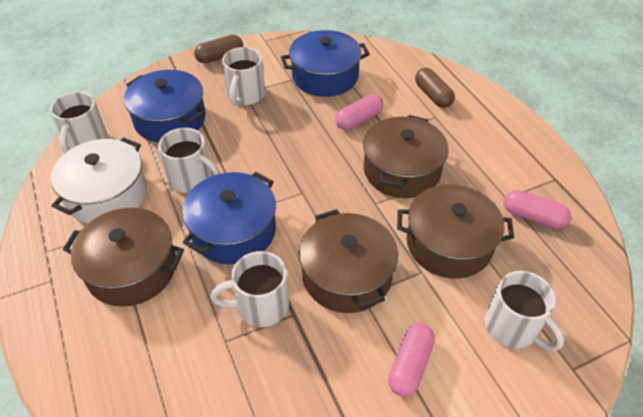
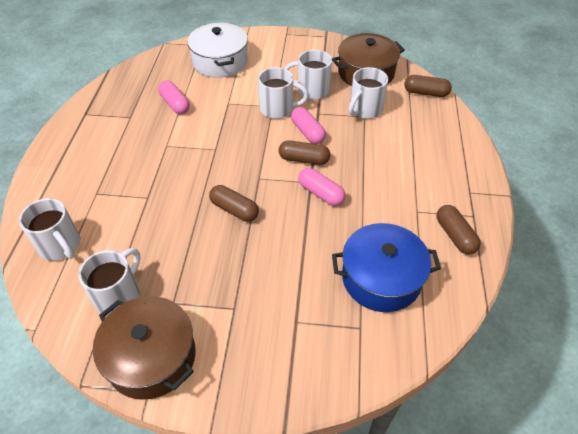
blue pot: [124,70,206,143] [182,172,276,264] [281,30,370,97] = 3 -> [332,223,441,312] = 1
brown capsule: [194,35,243,63] [415,68,455,108] = 2 -> [209,185,259,222] [279,140,330,165] [404,75,452,97] [436,205,481,255] = 4
brown pot: [63,208,184,307] [299,209,398,313] [363,115,449,198] [397,184,514,278] = 4 -> [93,296,196,400] [332,33,405,86] = 2

